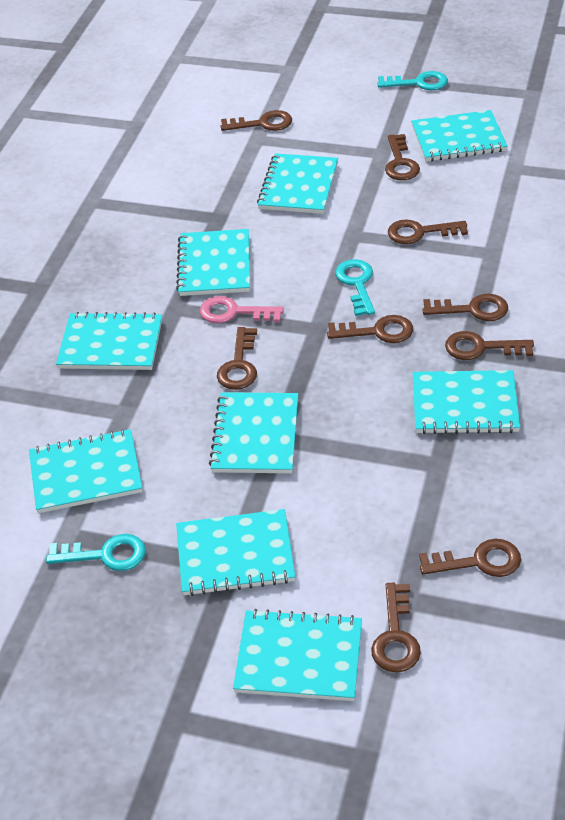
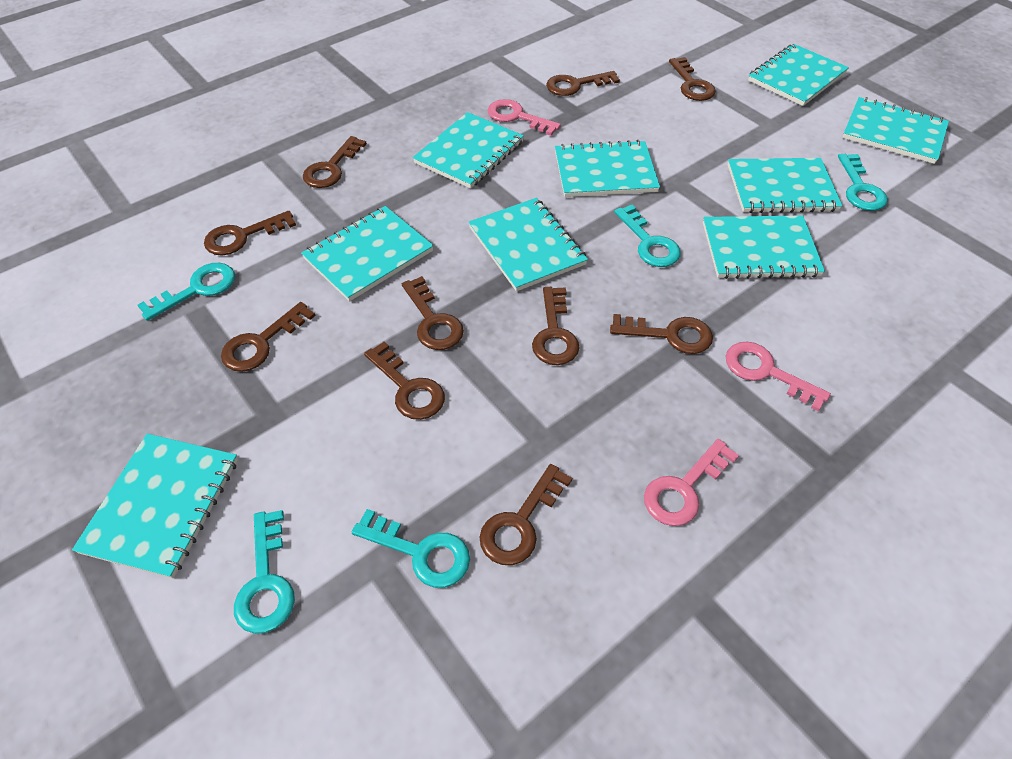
brown key: [217,327,257,390] [221,110,292,131] [327,315,413,343] [371,583,421,672] [385,134,420,180] [388,219,468,244] [419,539,521,577] [422,294,508,321] [445,331,534,360] = 9 -> [204,211,296,255] [221,302,316,372] [303,136,367,188] [364,342,445,420] [402,276,464,350] [479,464,572,565] [532,287,579,365] [546,71,620,96] [610,314,713,354] [669,57,716,101] = 10
pink key: [200,296,284,323] = 1 -> [488,99,561,136] [644,439,739,526] [725,342,831,411] = 3
turquoise key: [46,534,146,571] [335,259,375,316] [377,71,448,90] = 3 -> [137,263,235,321] [234,510,295,634] [352,509,470,588] [614,204,681,267] [838,154,888,211] = 5

